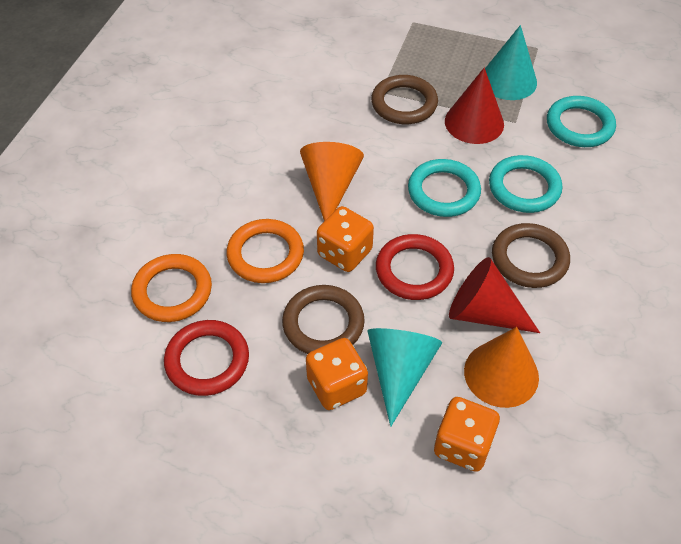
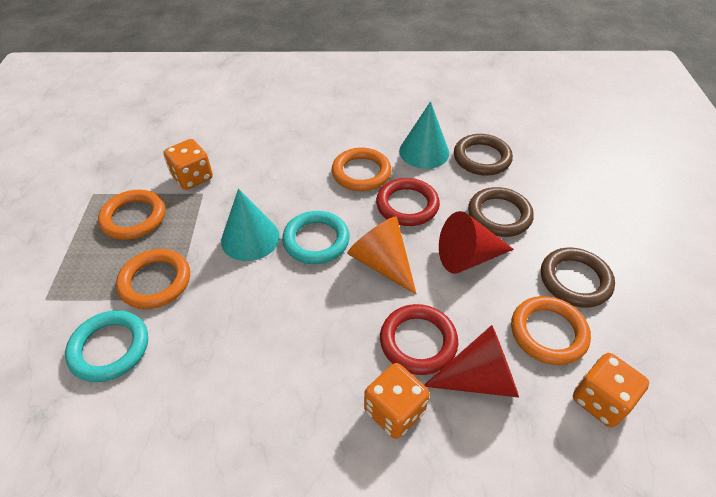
orange cone: [300,142,364,221] [464,327,539,408] = 2 -> [347,216,417,295] = 1
orange ring: [131,254,212,322] [226,219,304,283] = 2 -> [98,190,165,240] [116,249,190,309] [332,148,391,191] [511,296,591,365] = 4
turquoise ring: [408,159,481,217] [489,155,562,213] [547,96,616,147] = 3 -> [65,310,148,382] [282,211,350,264] = 2

